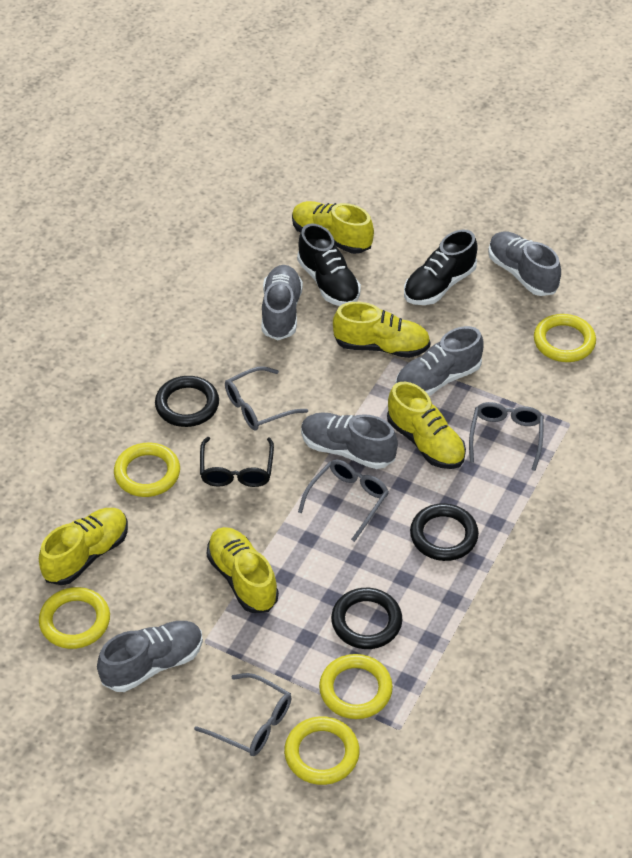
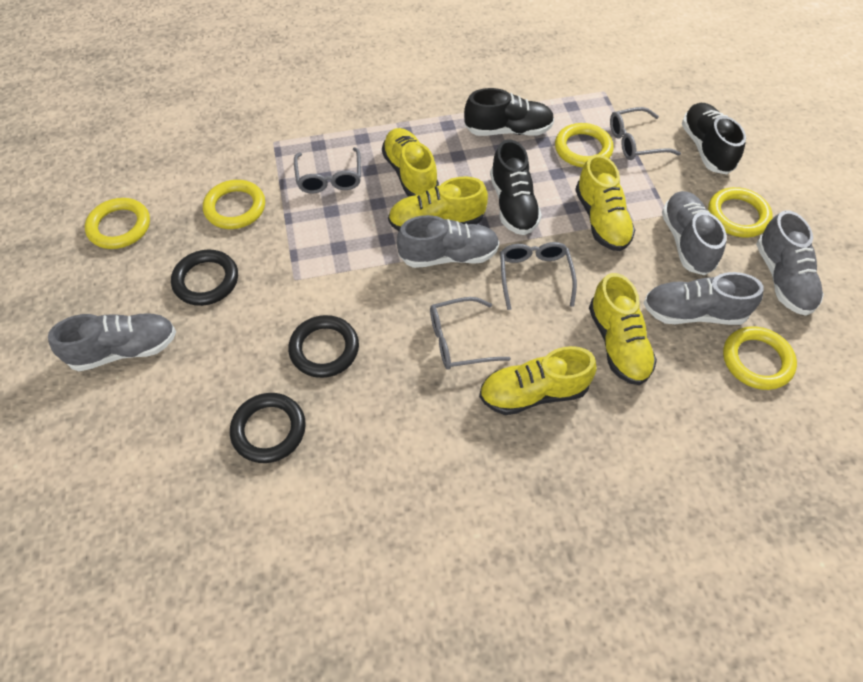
black glasses: [200,437,274,487] = 1 -> none = 0
black shoe: [297,223,361,306] [404,230,478,305] = 2 -> [464,88,554,136] [490,140,542,235] [682,103,746,174] = 3

